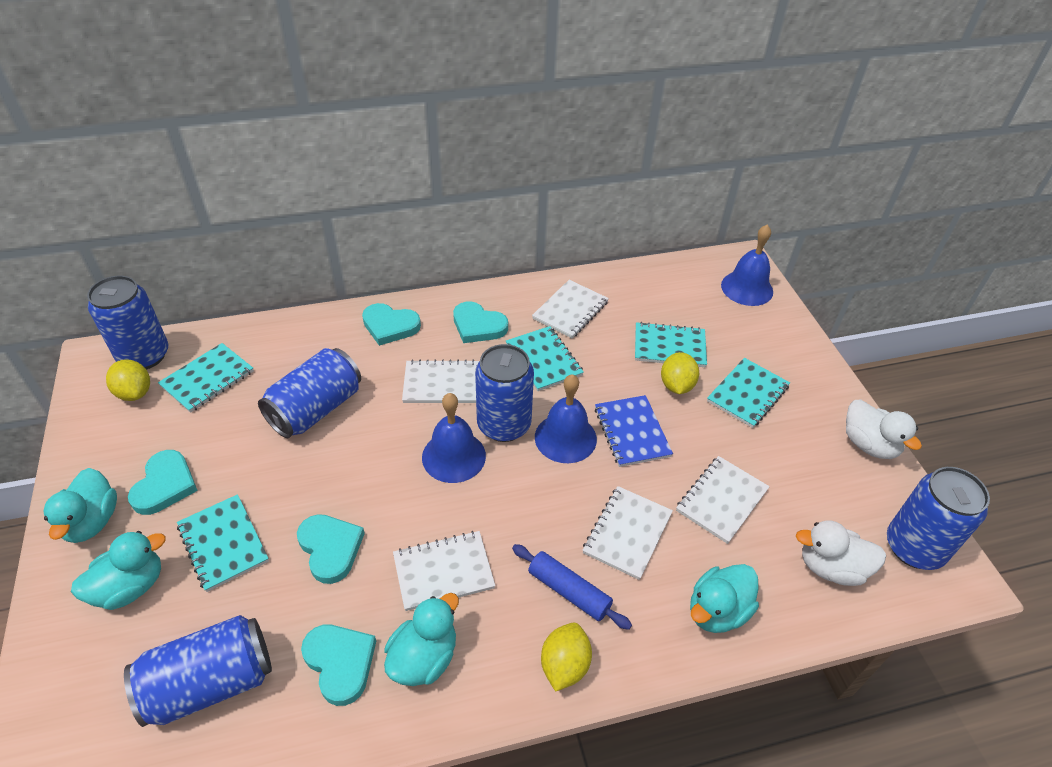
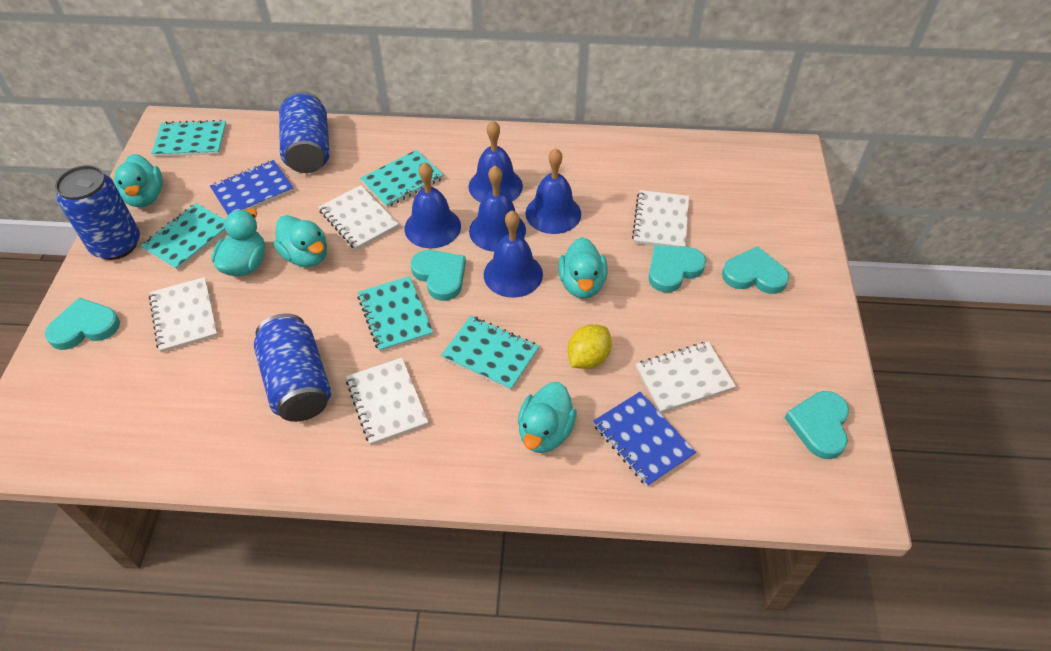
blue bell: [422,393,486,483] [535,374,597,463] [721,225,773,306] = 3 -> [404,162,461,248] [468,121,523,203] [469,166,526,252] [484,210,543,298] [525,148,581,234] = 5
blue can: [87,276,168,370] [124,615,272,727] [258,348,361,438] [475,344,534,442] [887,467,990,570] = 5 -> [55,165,140,260] [254,313,331,422] [279,91,330,173] = 3
blue notebook: [595,395,673,467] = 1 -> [210,160,294,215] [593,392,696,487] = 2
blue rolling pin: [512,544,632,630] = 1 -> none = 0
turquoise duck: [44,468,117,543] [71,531,166,610] [384,593,459,686] [690,564,759,633] = 4 -> [114,154,163,207] [211,208,265,276] [274,215,327,267] [518,382,577,453] [558,237,607,299] = 5
white duck: [796,520,886,586] [846,400,922,459] = 2 -> none = 0
yellow lemon: [106,359,150,401] [541,623,592,692] [661,352,699,394] = 3 -> [568,324,612,369] = 1

